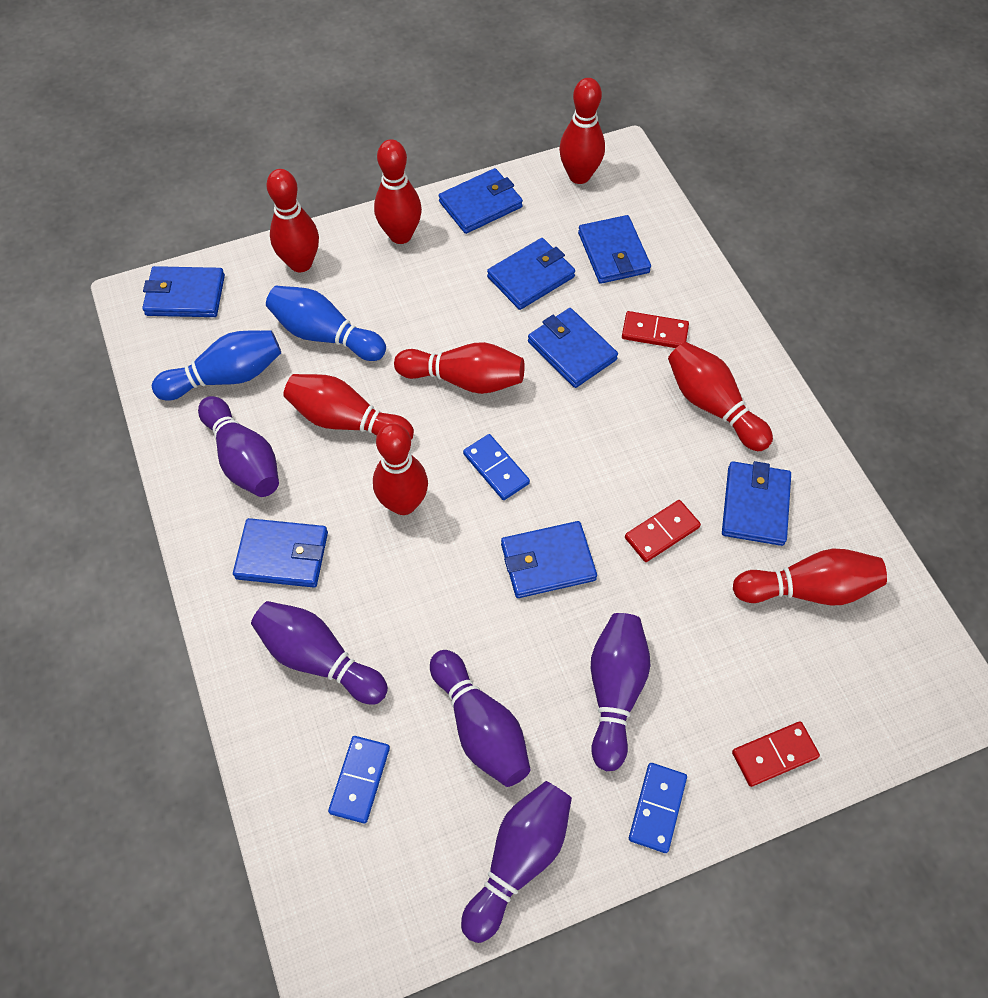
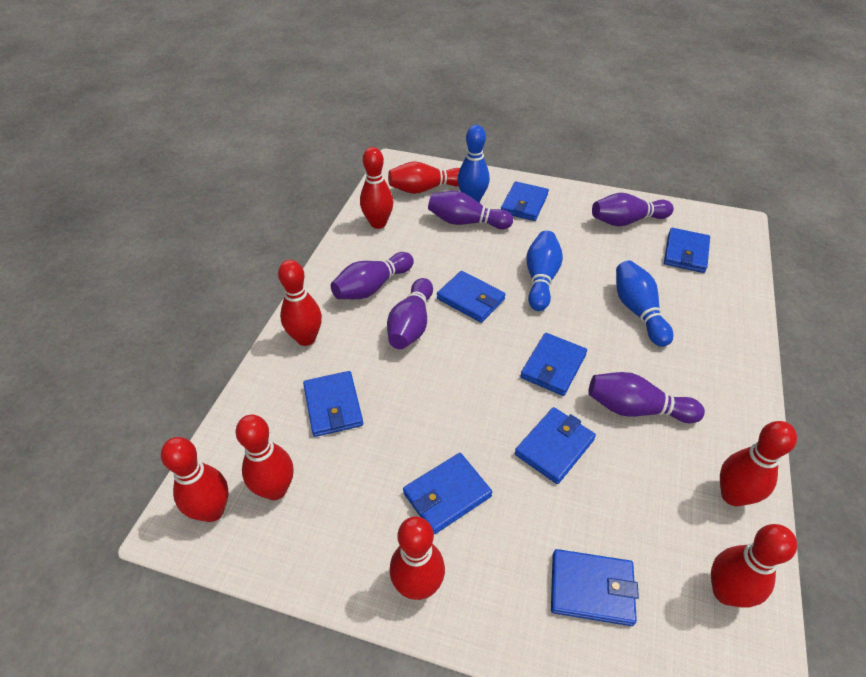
blue bowling pin: [152,330,281,401] [266,286,386,361] = 2 -> [457,125,490,202] [526,231,563,311] [616,261,673,347] = 3
blue domino: [328,736,390,824] [463,434,530,500] [629,763,687,853] = 3 -> none = 0
red domino: [622,311,689,348] [625,500,701,562] [732,721,820,787] = 3 -> none = 0

